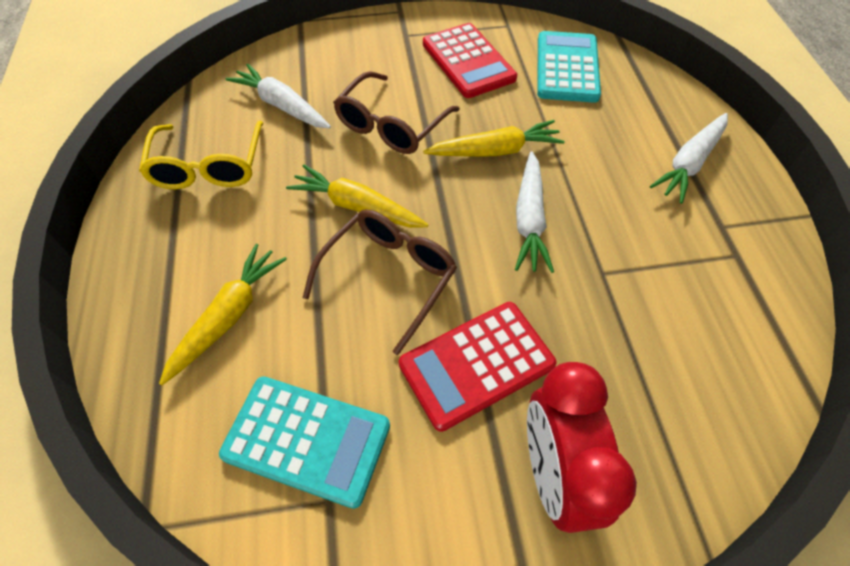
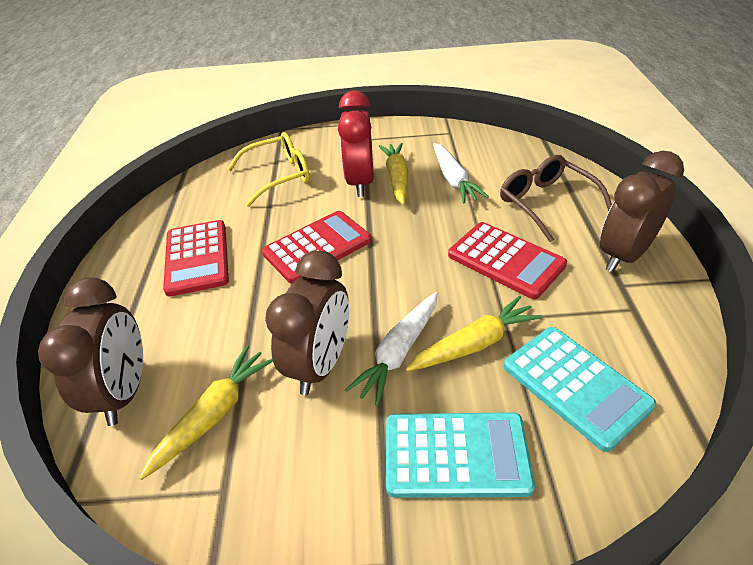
brown clock: none = 0 -> [38,277,143,426] [265,250,349,395] [600,151,684,272] = 3
brown glasses: [303,209,457,355] [333,71,460,154] = 2 -> [500,155,612,242] = 1
red calculator: [399,302,557,432] [423,23,517,98] = 2 -> [163,220,229,297] [262,211,371,283] [448,222,567,299] = 3
white carrot: [226,64,331,129] [515,151,554,273] [650,113,728,204] = 3 -> [345,292,438,406] [433,143,489,204] = 2

